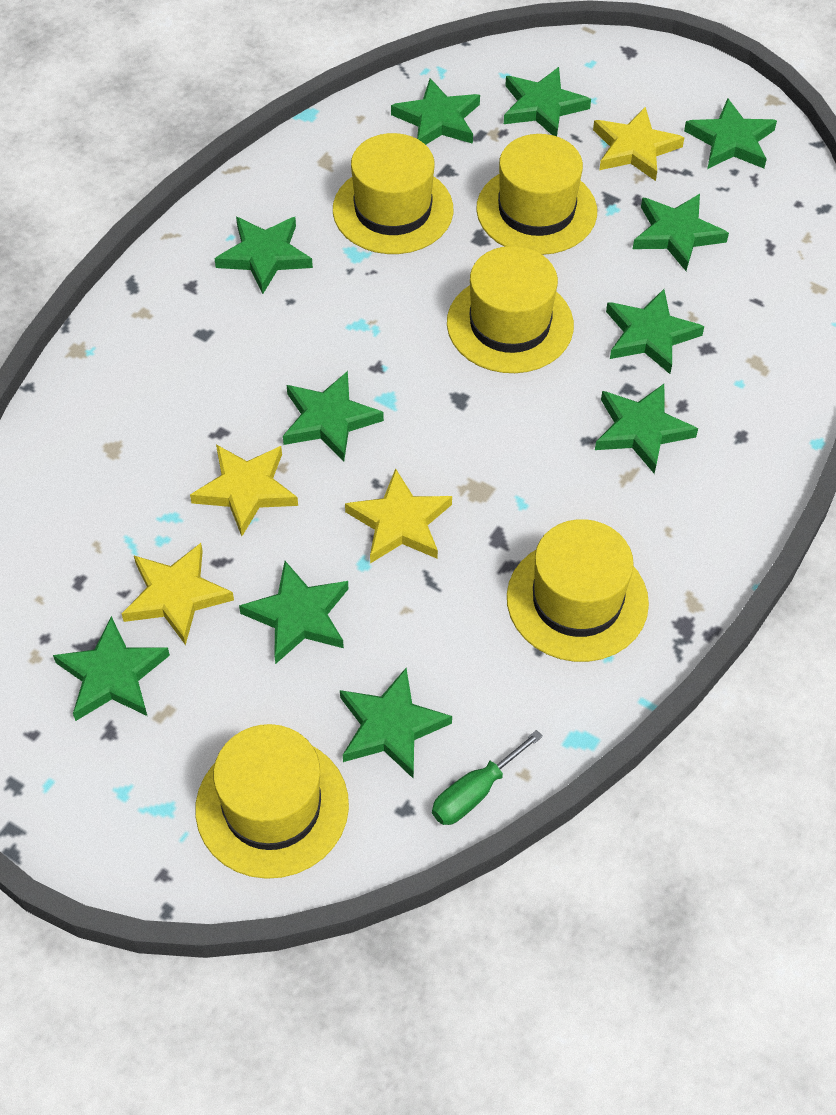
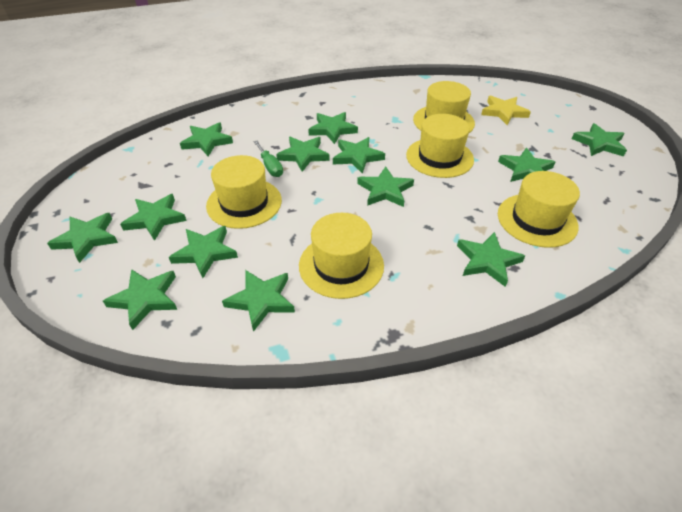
green star: [53,616,170,721] [214,217,313,294] [239,561,348,664] [283,371,384,462] [340,668,452,779] [391,78,480,145] [504,67,591,136] [595,384,698,474] [606,289,704,374] [633,194,729,271] [684,98,777,169] = 11 -> [47,213,118,263] [103,269,177,330] [120,194,187,241] [169,226,238,278] [180,122,233,156] [222,270,295,332] [276,137,330,172] [308,112,358,144] [333,137,385,174] [357,167,414,207] [457,232,525,287] [498,148,555,182] [572,123,627,157] = 13
yellow star: [122,543,234,645] [190,445,298,536] [345,468,452,563] [593,107,685,181] = 4 -> [481,96,531,125] = 1

